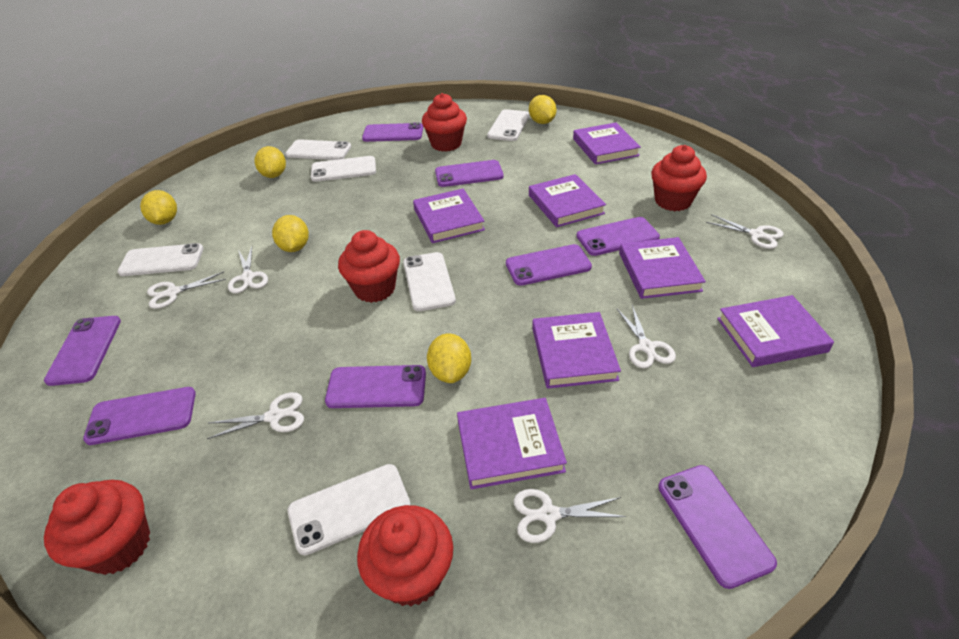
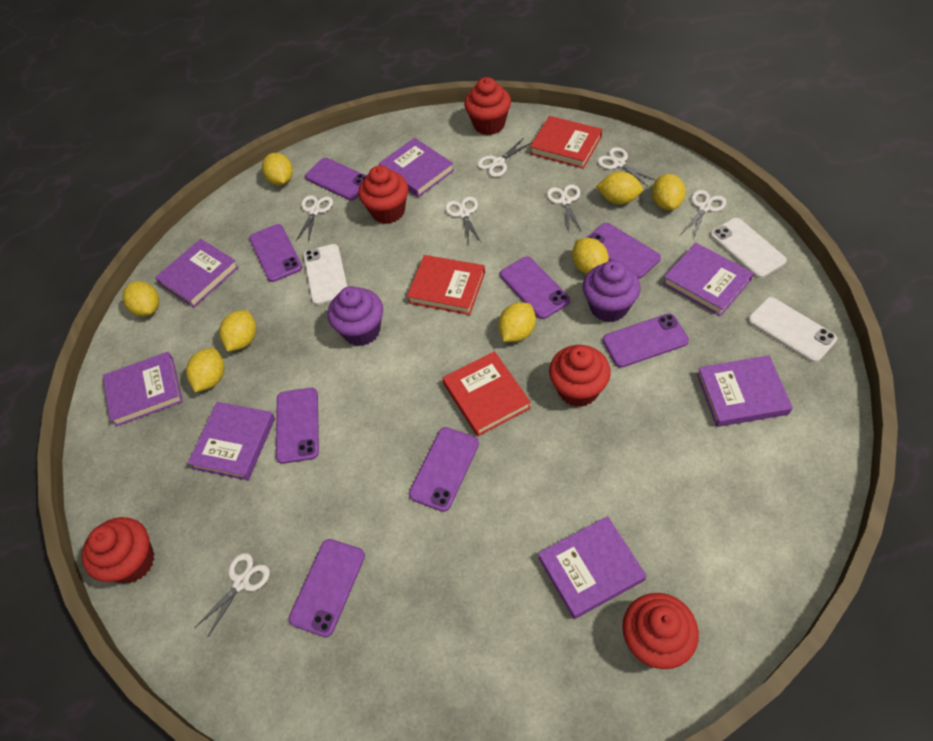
purple cupcake: none = 0 -> [328,286,383,346] [583,260,641,322] = 2
red book: none = 0 -> [407,255,485,315] [443,351,531,436] [530,116,602,169] = 3
white phone: [117,243,204,276] [285,139,351,160] [288,464,411,555] [311,156,376,182] [403,252,456,311] [487,109,530,141] = 6 -> [303,244,348,305] [710,218,787,278] [748,297,837,363] = 3
white scissors: [147,272,227,309] [207,392,304,439] [228,247,268,294] [514,489,627,543] [617,305,676,368] [706,214,784,249] = 6 -> [194,553,270,636] [296,195,333,242] [445,196,481,245] [477,138,531,177] [547,184,582,232] [597,147,655,186] [681,190,726,237] = 7
yellow lemon: [140,190,177,225] [255,146,286,178] [272,215,309,252] [427,333,471,383] [529,95,556,124] = 5 -> [122,281,159,316] [186,348,224,392] [219,310,256,352] [262,153,293,185] [498,302,536,342] [572,238,609,274] [596,171,643,204] [652,174,686,210] = 8

